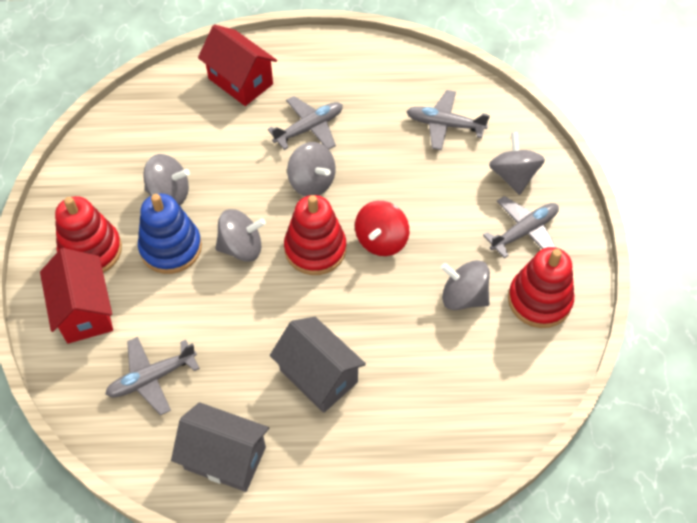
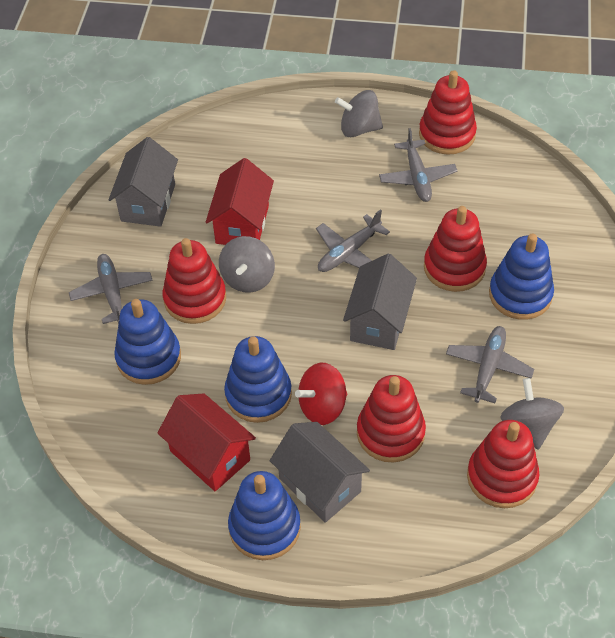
blue stacking toy: [138,193,202,274] = 1 -> [114,299,181,385] [224,336,292,423] [228,471,301,560] [489,233,554,320] = 4
grey house: [171,402,269,492] [270,317,366,413] = 2 -> [109,137,178,227] [270,422,370,523] [343,254,417,350] = 3
grey spinning top: [143,154,190,206] [215,209,266,262] [287,142,336,197] [441,260,490,310] [489,132,545,195] = 5 -> [219,236,275,293] [335,90,383,137] [500,378,564,450] = 3
red stacking toy: [55,196,122,273] [284,195,346,275] [508,247,574,328] = 3 -> [162,238,226,324] [357,375,426,463] [419,70,477,155] [424,206,487,292] [467,420,539,508] = 5

